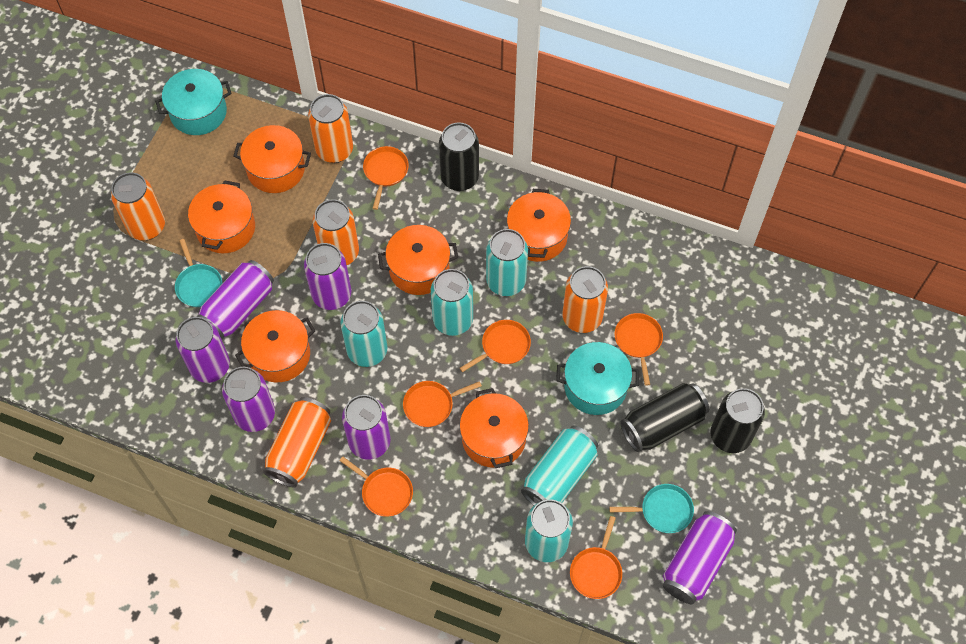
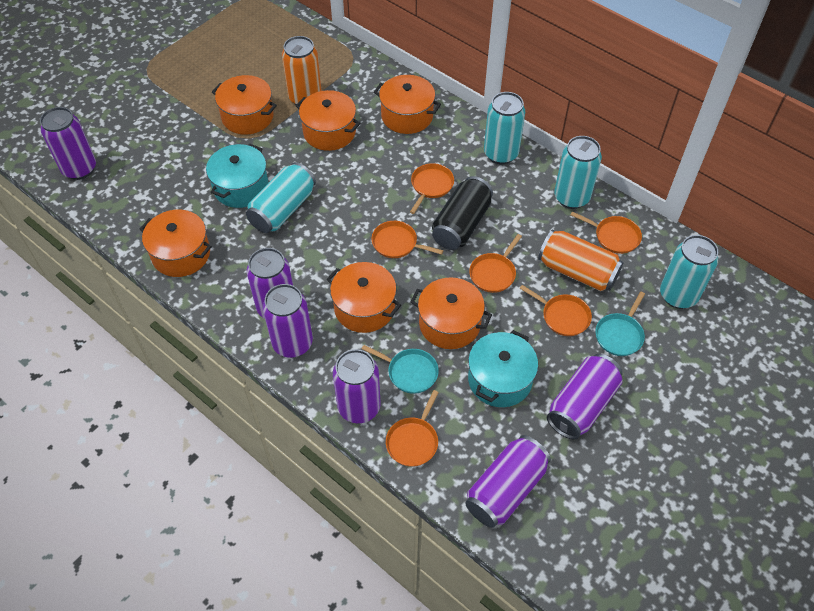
black can: [439,122,479,191] [620,383,709,452] [711,388,765,453] = 3 -> [432,176,493,250] = 1
orange can: [111,172,165,240] [263,397,331,487] [308,94,353,163] [313,199,359,265] [563,266,608,333] = 5 -> [282,36,322,105] [538,230,623,291] = 2
turquoise can: [340,301,387,367] [431,269,473,336] [486,229,528,296] [521,426,598,505] [525,499,573,562] = 5 -> [246,162,316,233] [484,92,525,164] [554,136,602,209] [660,235,718,309] = 4

